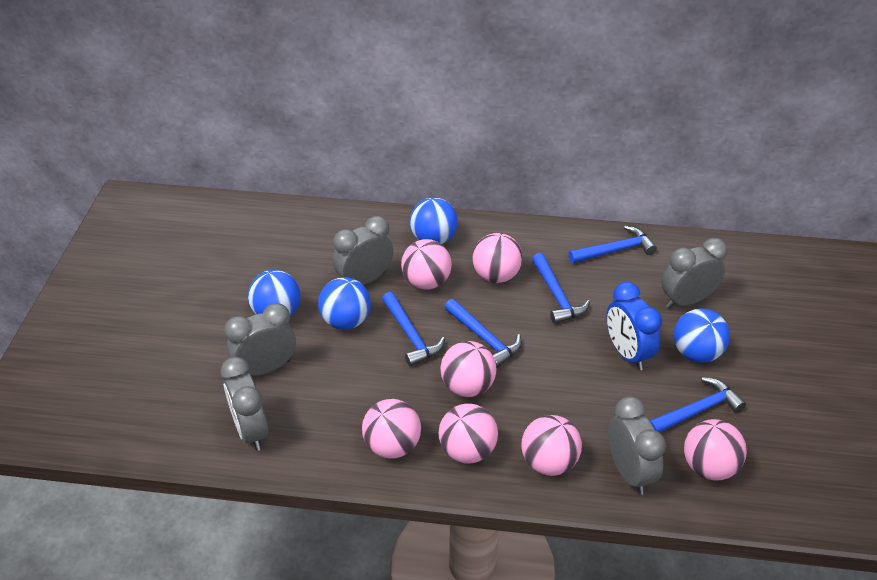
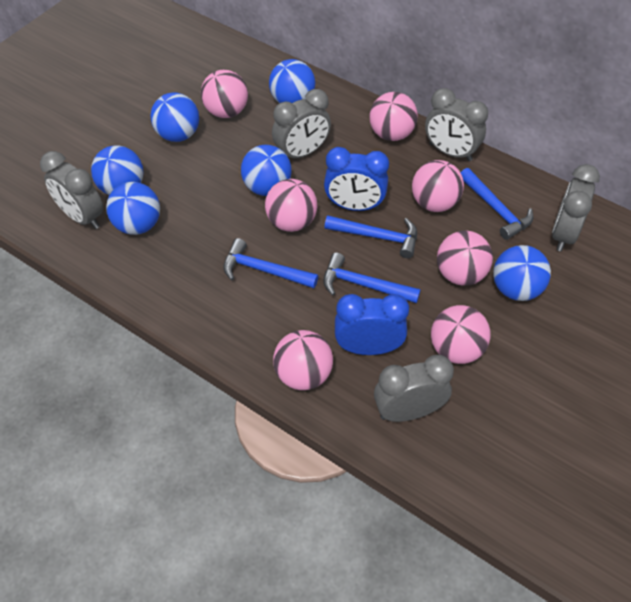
blue ball: [248,270,301,316] [318,277,371,330] [410,197,458,244] [674,308,730,363] = 4 -> [91,145,143,195] [106,182,160,235] [150,92,199,142] [241,145,292,196] [269,59,315,103] [493,245,551,301] = 6
blue clock: [606,282,662,370] = 1 -> [324,147,389,211] [335,294,409,355] = 2
blue hammer: [382,292,445,366] [445,299,522,368] [532,253,590,324] [568,226,657,263] [650,377,746,433] = 5 -> [224,238,318,288] [323,253,421,303] [324,215,417,258] [461,168,533,240] = 4

